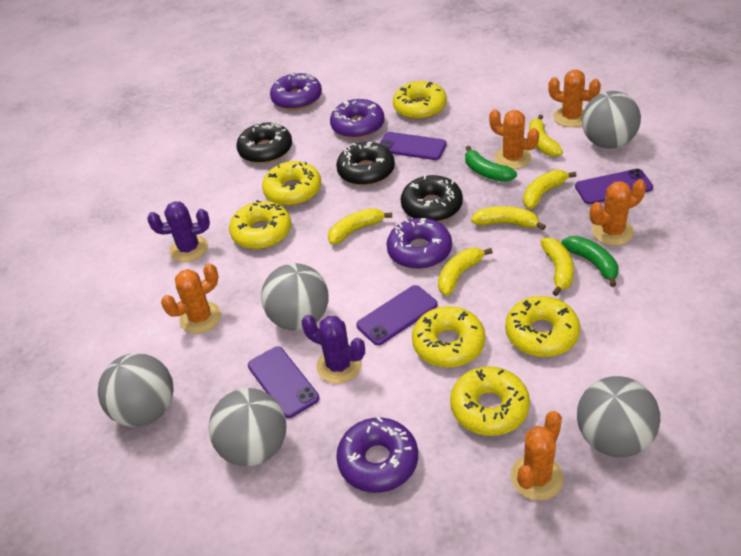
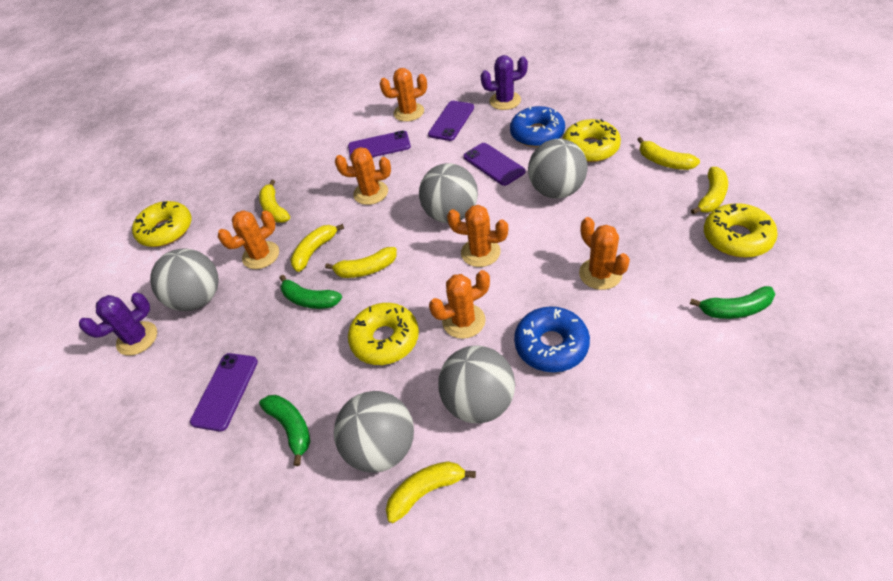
black donut: [237,123,292,164] [336,142,395,186] [401,175,463,222] = 3 -> none = 0
blue donut: none = 0 -> [510,106,565,147] [514,306,590,372] = 2
green banana: [465,146,517,182] [562,236,618,287] = 2 -> [259,395,310,466] [280,275,342,309] [690,286,775,319] = 3
orange cactus: [161,263,221,334] [489,109,539,169] [511,411,564,501] [548,70,601,127] [590,179,646,246] = 5 -> [218,210,279,269] [335,147,391,205] [379,68,427,122] [429,270,490,339] [447,205,508,267] [579,217,630,290] = 6
purple donut: [270,72,322,110] [330,99,385,139] [336,417,418,493] [386,218,452,269] = 4 -> none = 0
yellow donut: [229,200,291,249] [262,161,321,206] [393,81,447,120] [412,306,485,368] [450,366,530,436] [505,296,580,357] = 6 -> [132,201,192,247] [348,303,419,365] [562,119,621,162] [704,203,778,258] = 4

